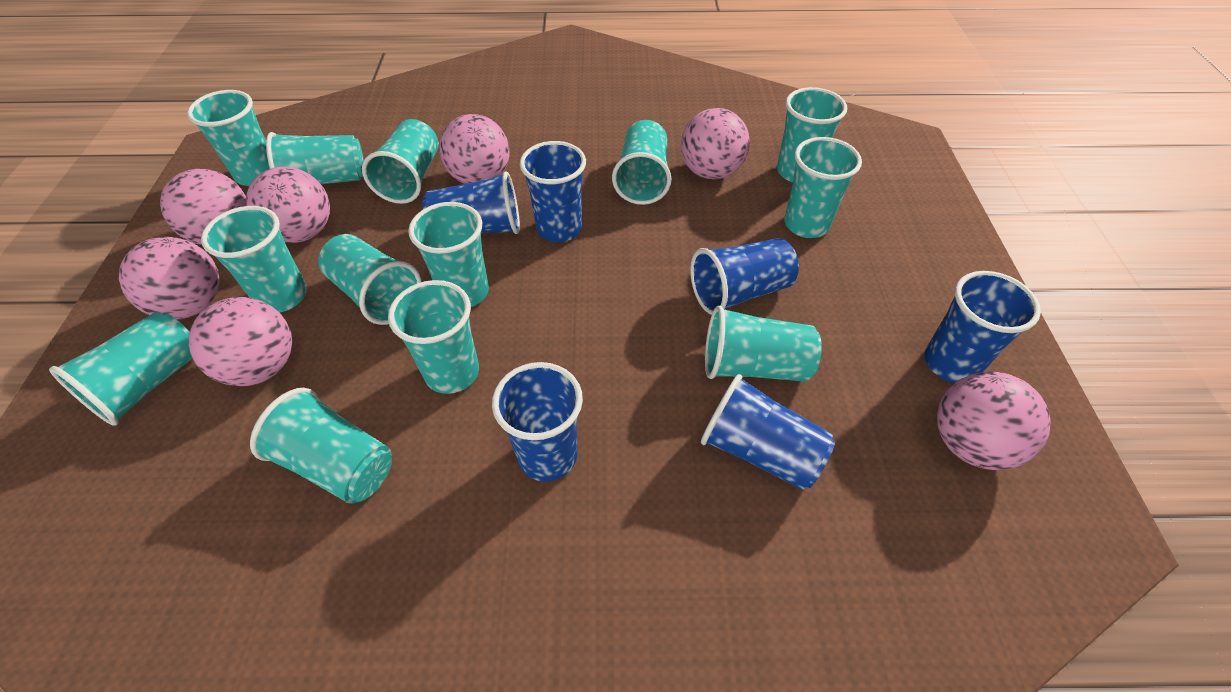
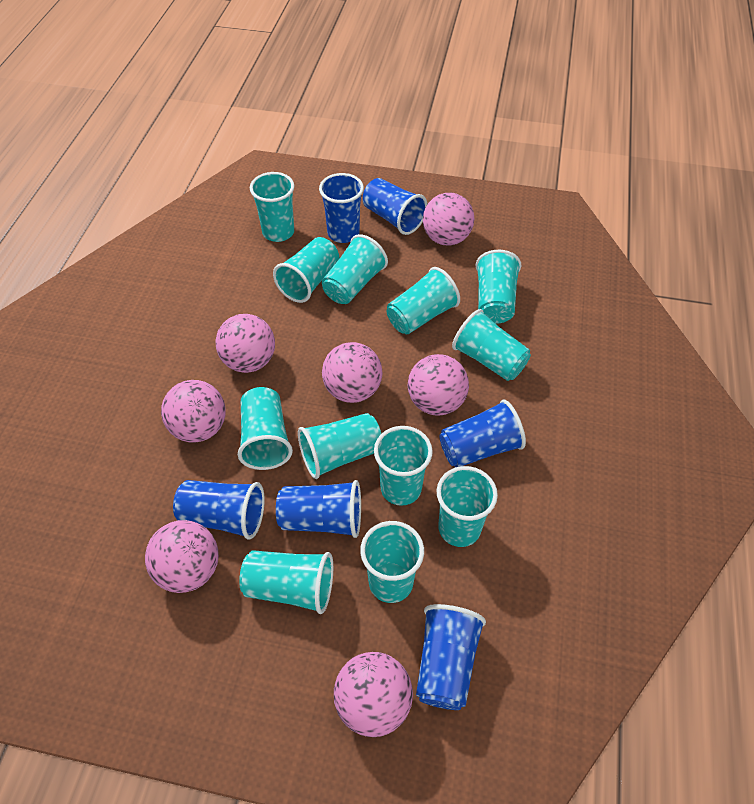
turquoise cup: [49,312,193,426] [187,90,270,186] [201,206,307,312] [250,388,392,504] [266,132,364,184] [318,234,422,325] [362,119,439,204] [388,280,479,394] [408,202,489,307] [612,120,671,205] [705,306,822,382] [777,87,847,183] [784,137,862,238] = 13 -> [238,387,293,470] [239,550,333,614] [250,172,295,242] [273,237,339,303] [298,413,381,479] [322,234,388,304] [360,521,424,603] [374,426,433,506] [387,267,460,334] [437,466,498,547] [452,309,531,381] [476,250,521,324] = 12

